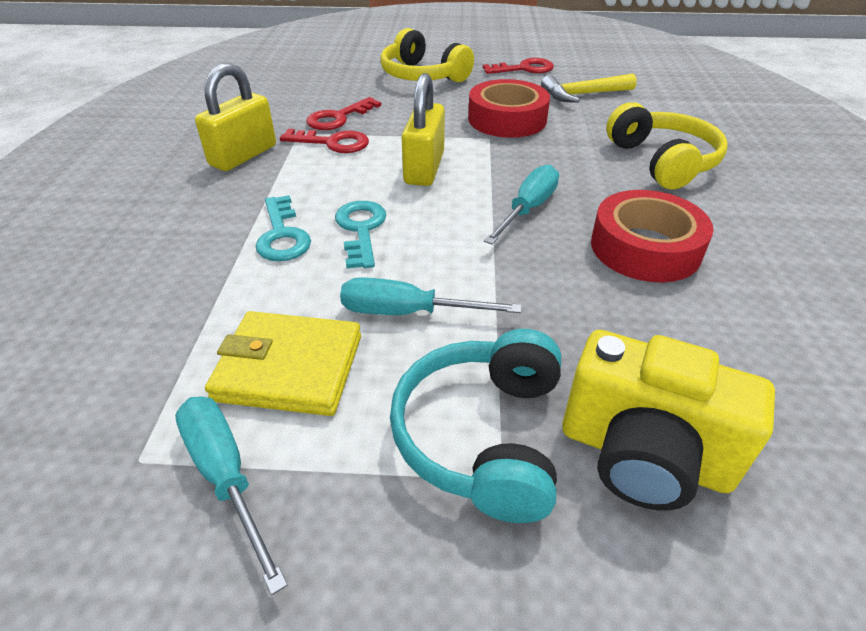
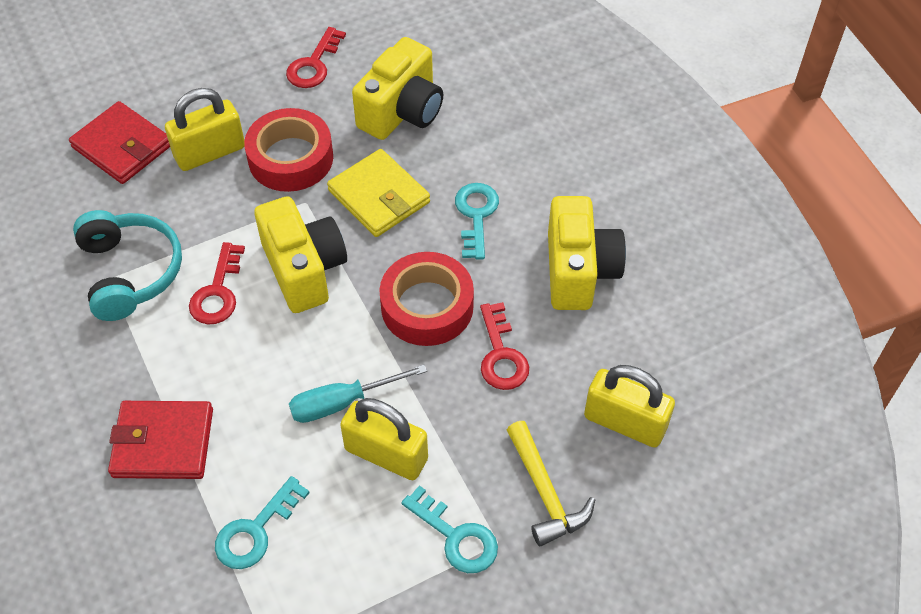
red wallet: none = 0 -> [69,101,170,184] [108,401,213,479] = 2
turquoise key: [255,195,311,261] [335,201,387,269] = 2 -> [215,476,310,569] [401,485,498,573] [455,183,499,260] = 3
turquoise screwdriver: [175,396,287,595] [340,277,522,315] [484,164,559,245] = 3 -> [289,364,427,423] = 1
yellow camera: [562,330,775,511] = 1 -> [254,196,347,313] [352,37,443,140] [548,196,626,310] = 3
yellow headphones: [380,28,474,82] [606,102,728,189] = 2 -> none = 0
yellow padlock: [195,63,276,171] [402,73,445,186] = 2 -> [165,88,244,171] [340,398,428,480] [584,365,675,448] = 3

